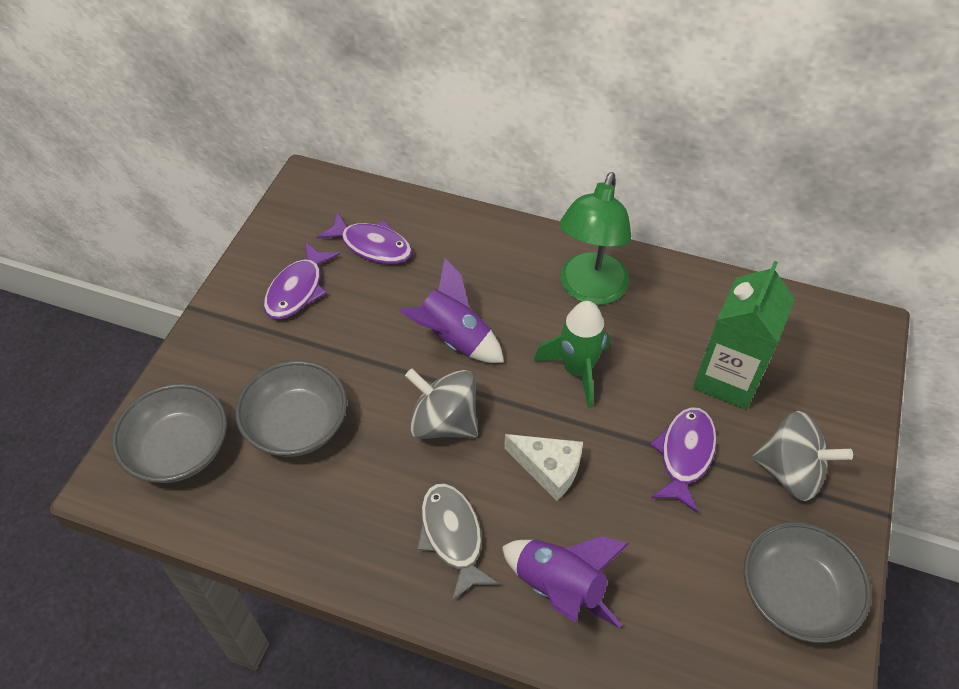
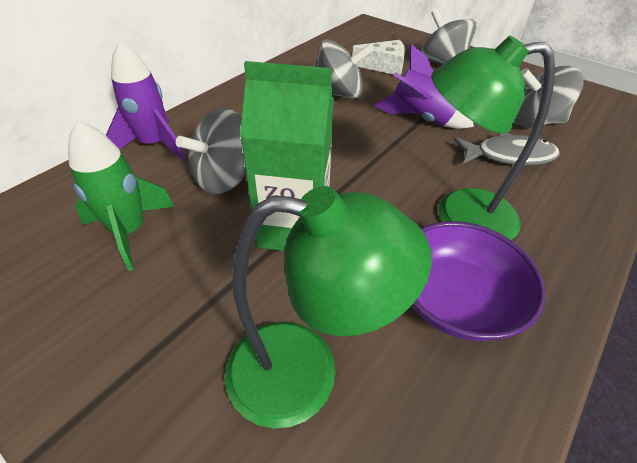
green lamp: [560,172,631,305] = 1 -> [225,186,432,429] [431,36,555,240] = 2
grey bowl: [112,384,227,483] [235,361,347,457] [744,522,872,643] = 3 -> none = 0
grey spinning top: [405,369,478,439] [752,411,853,501] = 2 -> [176,109,246,194] [316,39,374,99] [421,9,476,64] [514,66,584,128] = 4
purple bowl: none = 0 -> [412,221,546,341] = 1
purple fish: [264,242,340,319] [317,212,413,264] [650,407,717,513] = 3 -> none = 0

